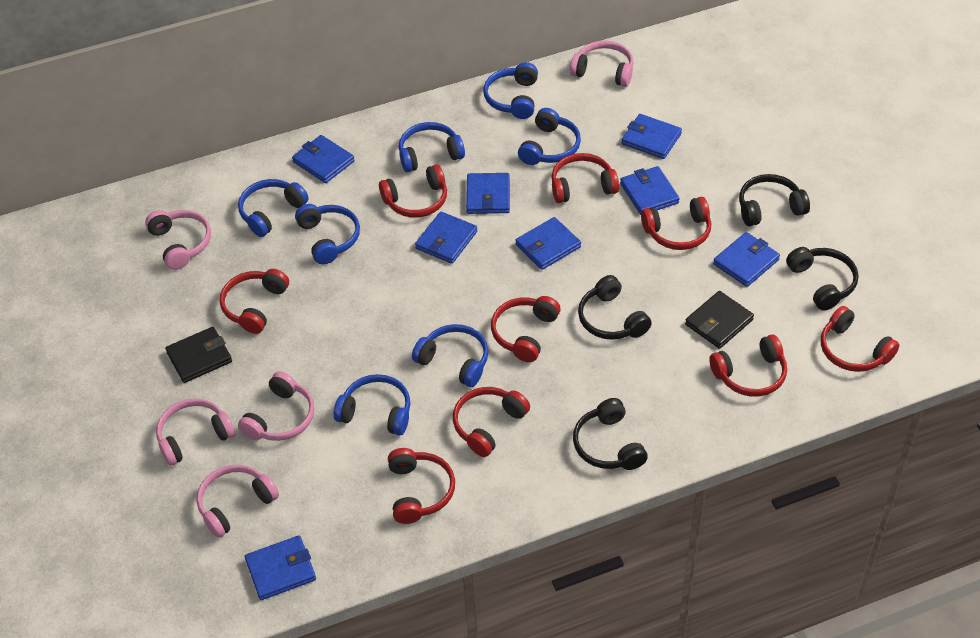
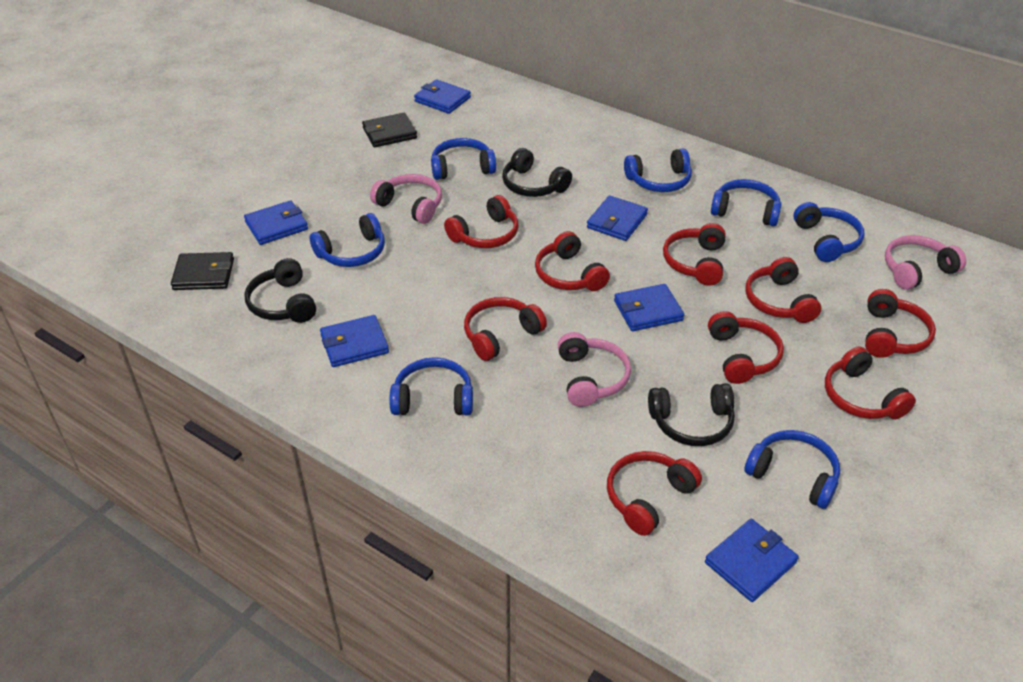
black headphones: [573,398,648,470] [578,275,652,340] [739,174,810,226] [786,247,858,311] = 4 -> [244,258,316,323] [502,148,572,197] [648,383,735,446] = 3
blue wallet: [245,535,316,600] [292,135,355,183] [415,212,477,264] [466,173,510,214] [515,217,581,270] [620,166,680,215] [622,114,682,159] [713,232,780,287] = 8 -> [244,200,308,245] [320,315,389,367] [414,79,471,114] [587,195,648,241] [614,284,684,331] [705,519,799,602] = 6
pink headphones: [145,210,211,270] [156,398,235,466] [197,465,279,538] [238,371,315,441] [570,41,634,87] = 5 -> [370,174,442,224] [558,332,631,407] [885,235,966,290] = 3

